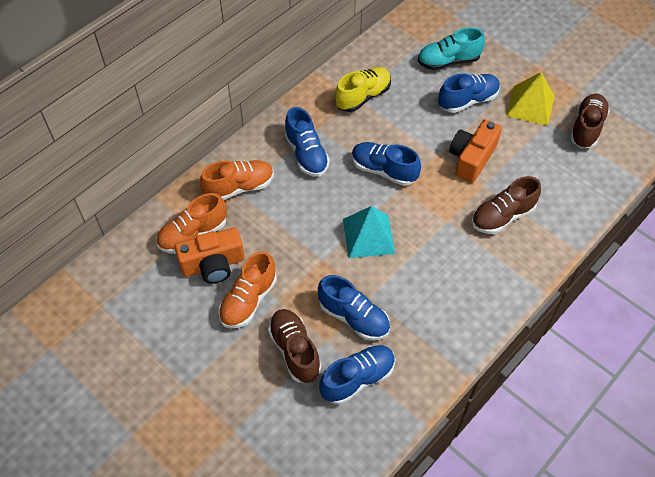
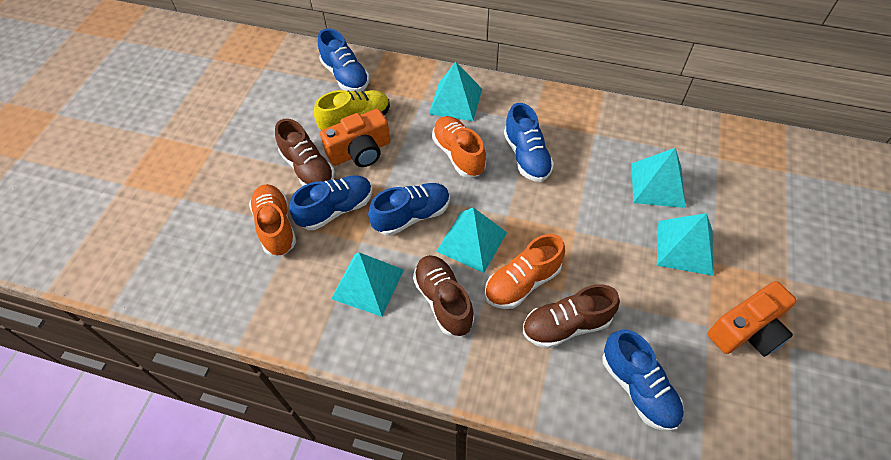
turquoise pyramid: [343,206,395,258] = 1 -> [331,252,404,317] [429,62,482,121] [436,207,507,273] [631,148,686,208] [657,213,713,276] = 5
turquoise shoe: [418,27,485,70] = 1 -> none = 0
yellow pyramid: [506,72,555,126] = 1 -> none = 0

